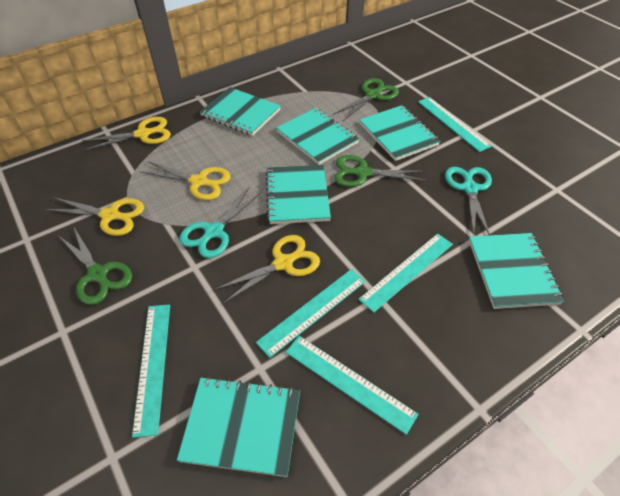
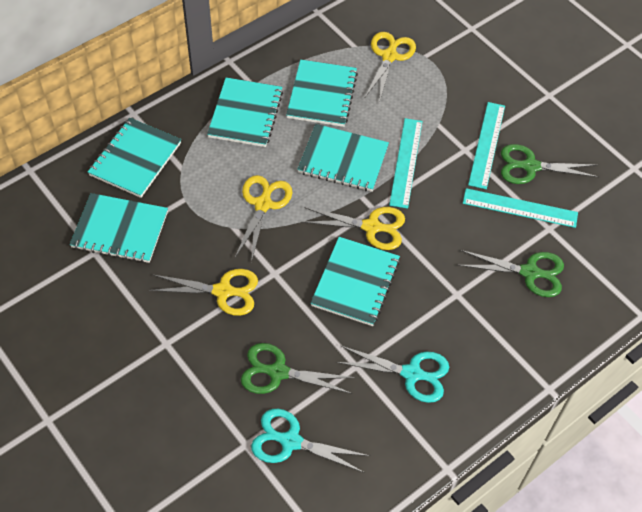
turquoise ruler: [132,304,170,438] [256,269,366,358] [286,336,419,435] [358,233,453,313] [418,97,492,152] = 5 -> [389,118,423,209] [463,188,578,228] [468,102,505,189] = 3

